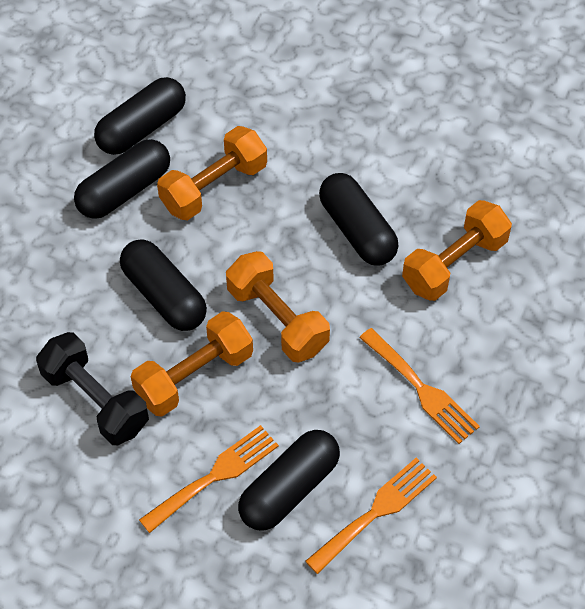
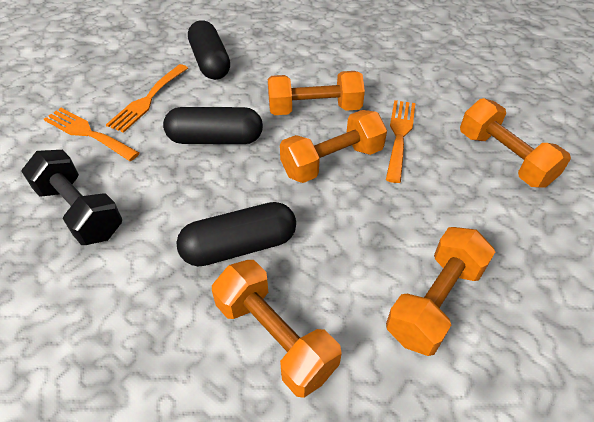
black capsule: [74,139,170,219] [94,77,186,155] [120,240,207,331] [238,430,340,531] [319,173,399,266] = 5 -> [163,107,263,144] [176,202,296,267] [188,20,230,80] = 3
orange dumbbell: [131,311,253,417] [157,126,267,220] [226,251,330,363] [402,200,512,301] = 4 -> [212,260,342,398] [268,71,365,115] [280,110,387,183] [386,227,495,356] [460,98,571,187] = 5

